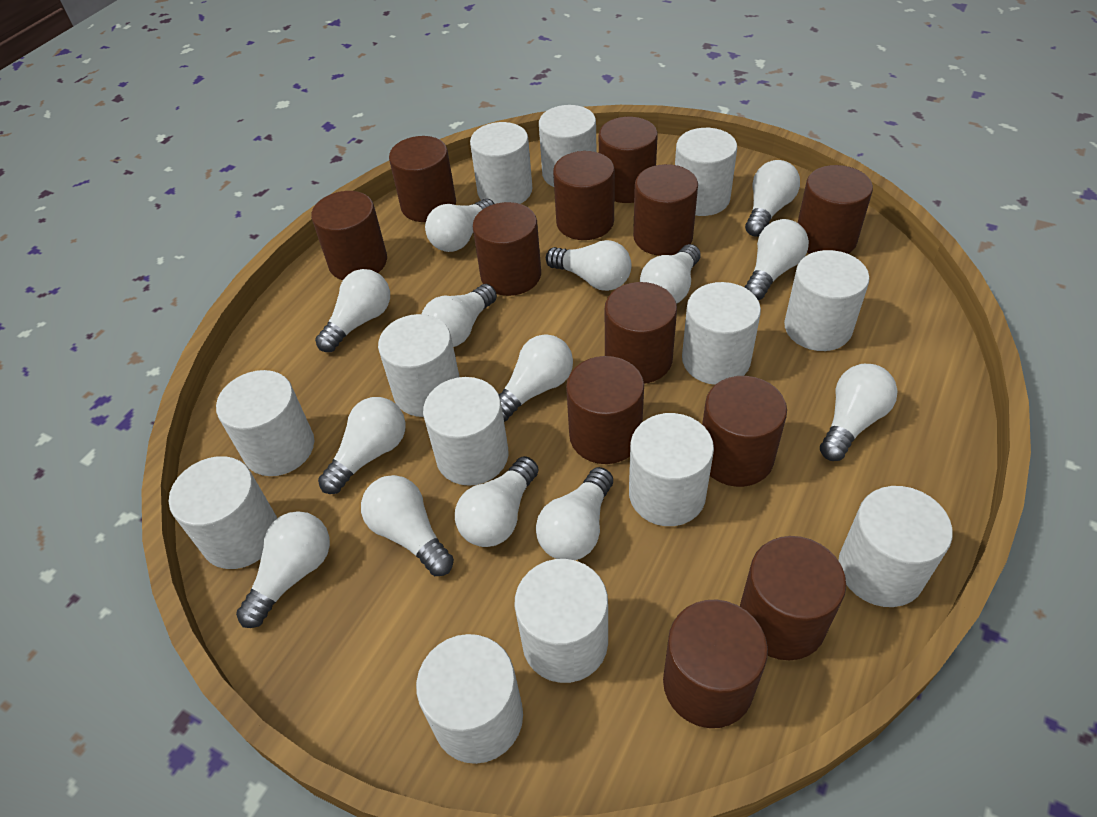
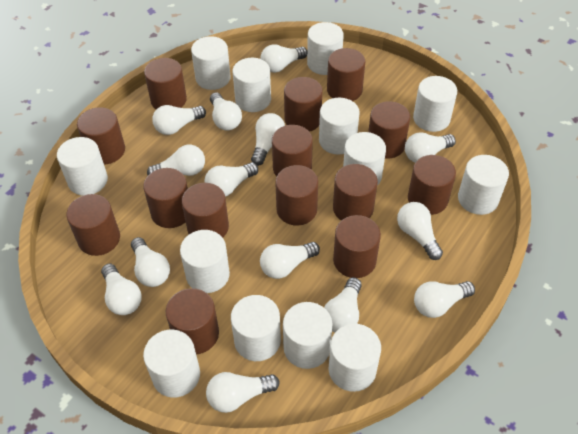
brown cylinder: [311,191,387,280] [389,136,456,222] [473,202,541,296] [553,151,615,240] [566,356,644,464] [599,117,658,203] [605,282,677,384] [633,164,698,256] [663,600,768,728] [702,376,787,487] [740,536,846,660] [798,165,873,254] = 12 -> [66,194,120,256] [77,107,125,165] [143,168,188,228] [144,58,187,109] [166,288,219,354] [182,183,229,238] [272,125,313,177] [275,165,318,226] [284,77,323,132] [327,48,365,101] [333,164,378,221] [333,215,381,278] [368,101,411,159] [408,155,456,215] = 14

